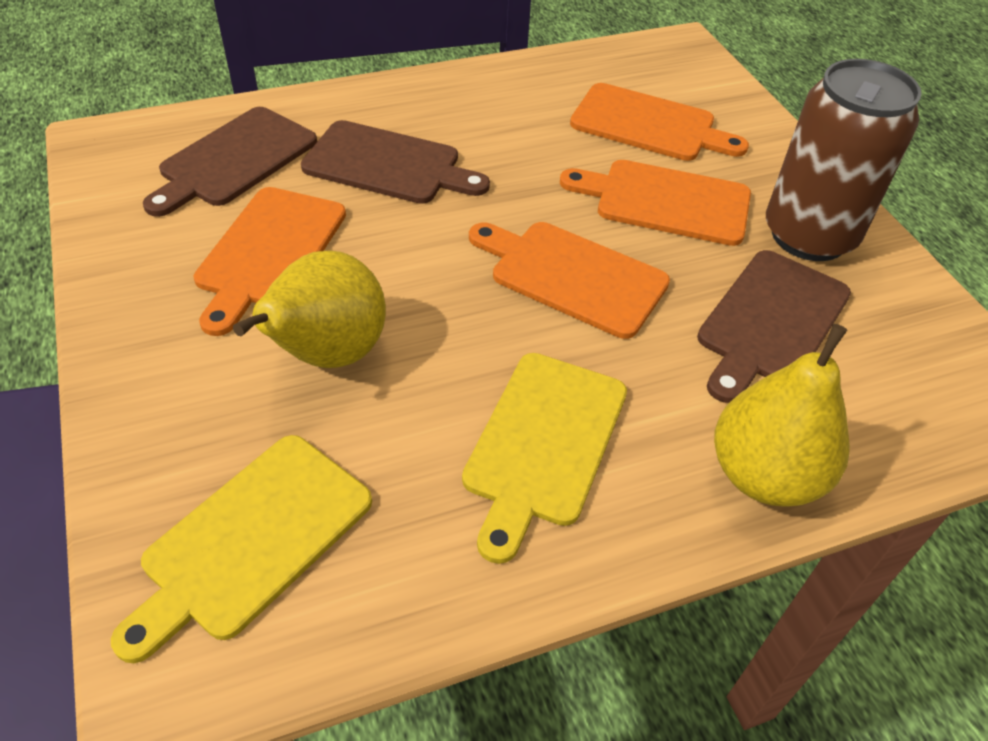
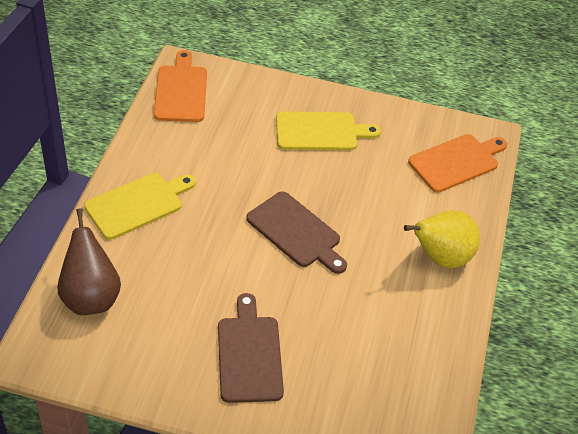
brown can: [766,59,922,261] = 1 -> none = 0
brown cutting board: [143,107,317,217] [301,120,490,204] [697,250,851,403] = 3 -> [218,293,284,403] [246,191,347,274] = 2
brown pear: none = 0 -> [57,209,121,315] = 1
orange cutting board: [193,187,346,336] [469,222,670,339] [560,160,751,246] [570,83,749,161] = 4 -> [154,50,207,122] [408,134,507,193] = 2
yellow pear: [233,250,386,368] [714,324,850,506] = 2 -> [404,210,480,268] = 1

